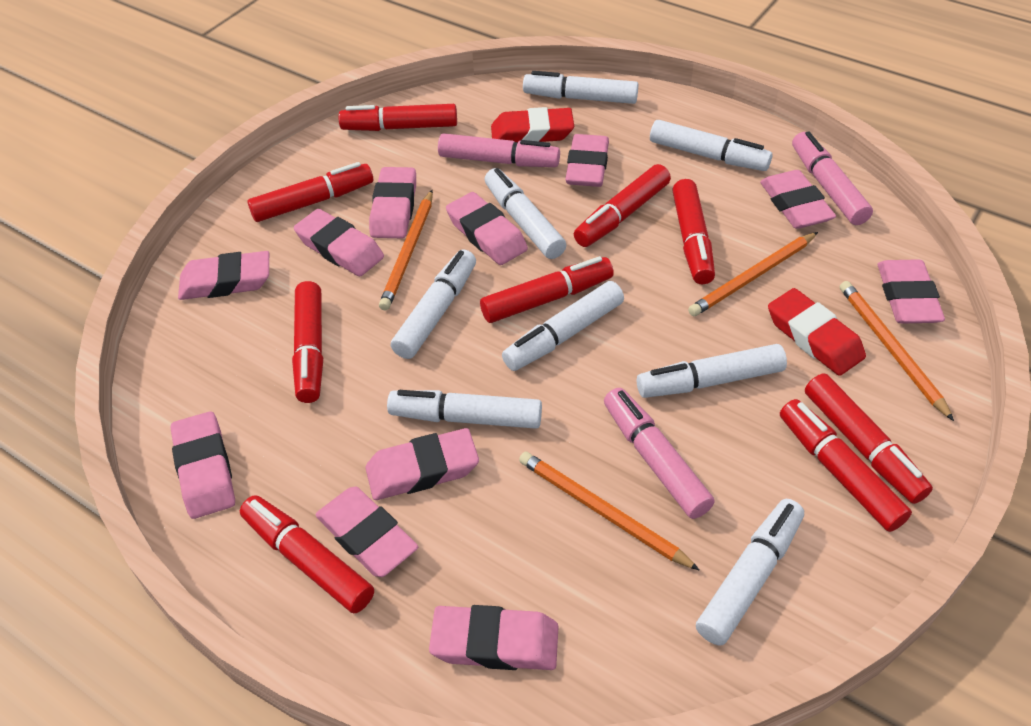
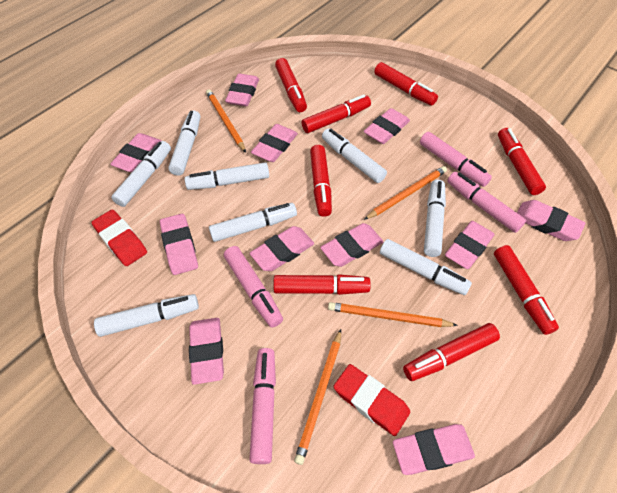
pink marker: [438,133,560,167] [604,388,715,519] [792,131,873,225] = 3 -> [224,246,283,328] [249,348,276,464] [420,132,492,187] [447,172,526,233] = 4
red marker: [240,495,374,613] [248,162,373,222] [292,281,323,403] [338,104,457,131] [480,256,614,323] [574,164,671,247] [672,179,715,284] [780,399,912,532] [805,373,933,504] = 9 -> [273,274,371,295] [275,58,307,112] [301,95,371,133] [310,145,332,217] [374,62,438,106] [403,323,500,381] [494,245,559,335] [498,128,546,195] = 8

